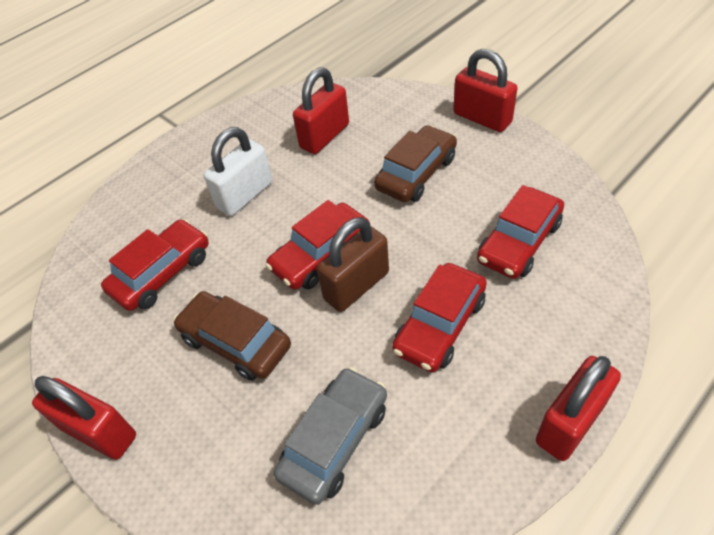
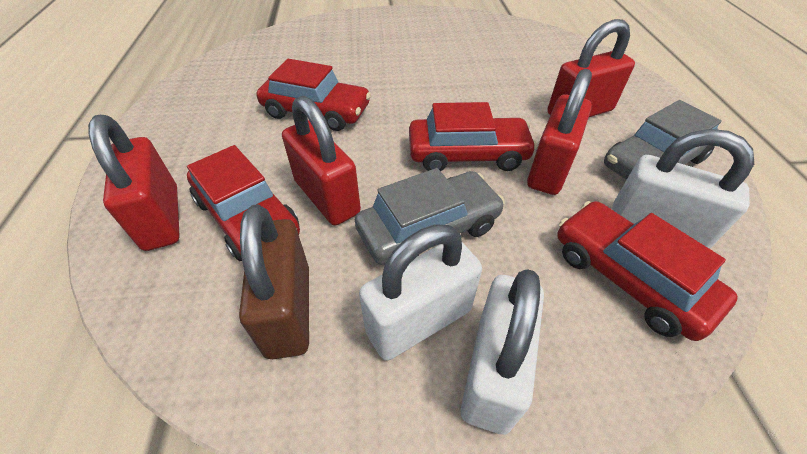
brown car: [173,291,291,381] [374,125,457,202] = 2 -> none = 0
grey car: [274,367,387,505] = 1 -> [355,168,505,265] [604,100,722,180] = 2
white padlock: [204,127,272,216] = 1 -> [359,224,482,361] [461,269,544,435] [612,129,754,249] = 3

